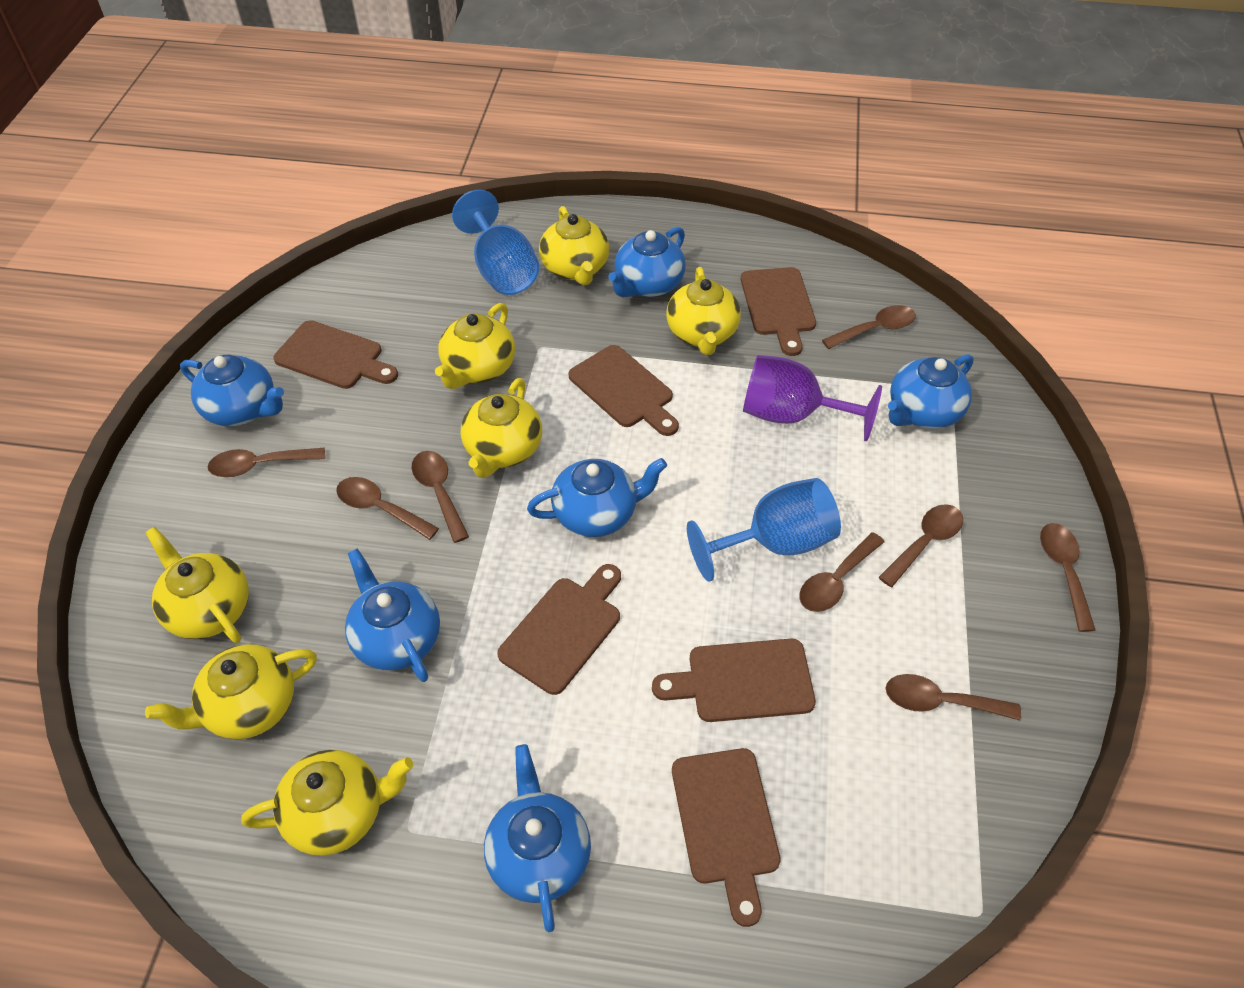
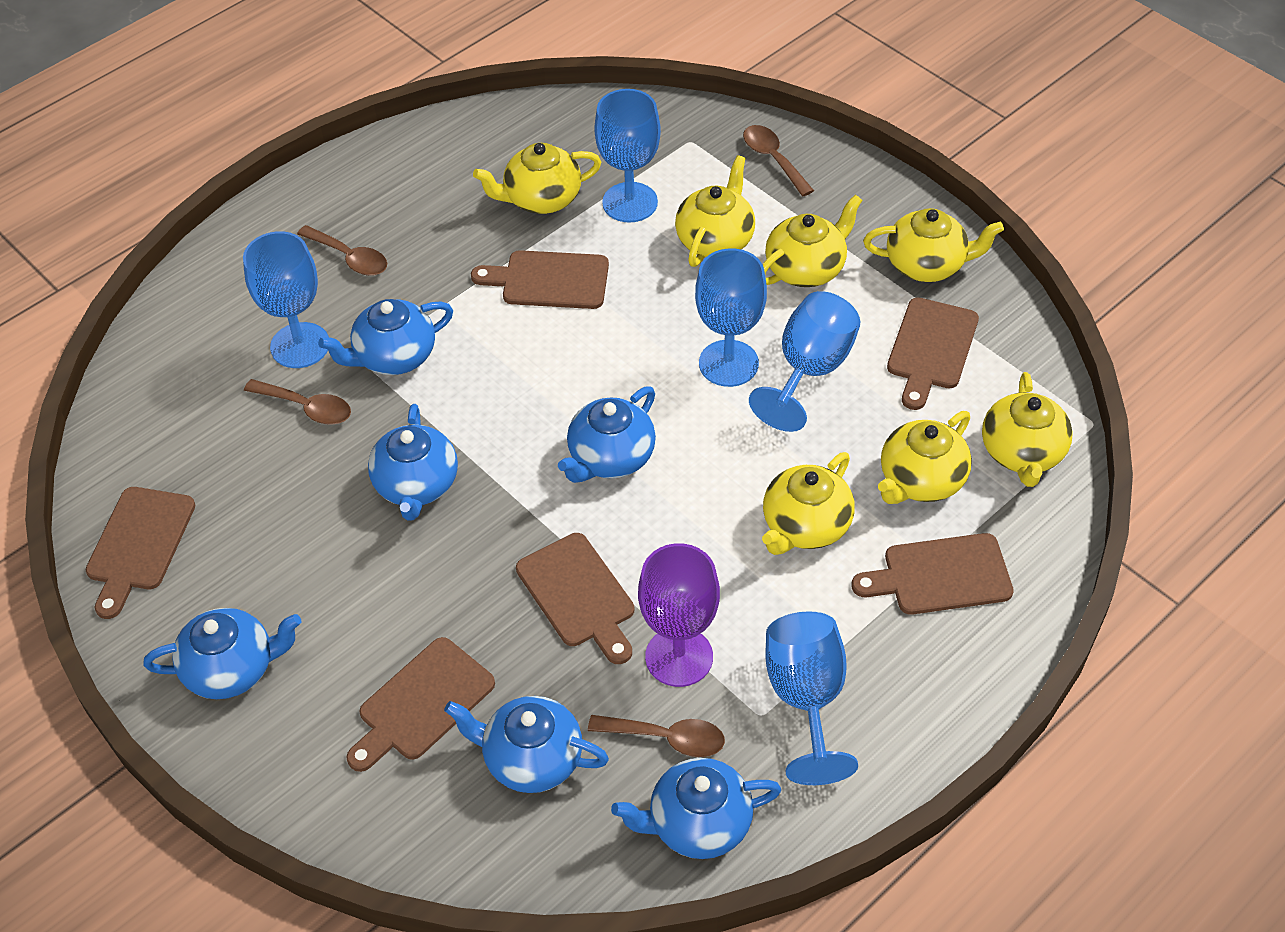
blue goblet: [452,190,539,295] [687,478,841,582] = 2 -> [243,231,329,368] [594,89,661,223] [695,248,767,387] [749,291,860,432] [766,611,858,785] = 5
brown spoon: [208,448,325,477] [336,477,439,540] [412,451,469,543] [799,532,884,612] [822,305,916,349] [878,504,963,587] [886,674,1021,721] [1040,523,1096,632] = 8 -> [244,379,351,425] [297,225,387,276] [588,715,725,757] [743,125,814,196] = 4

